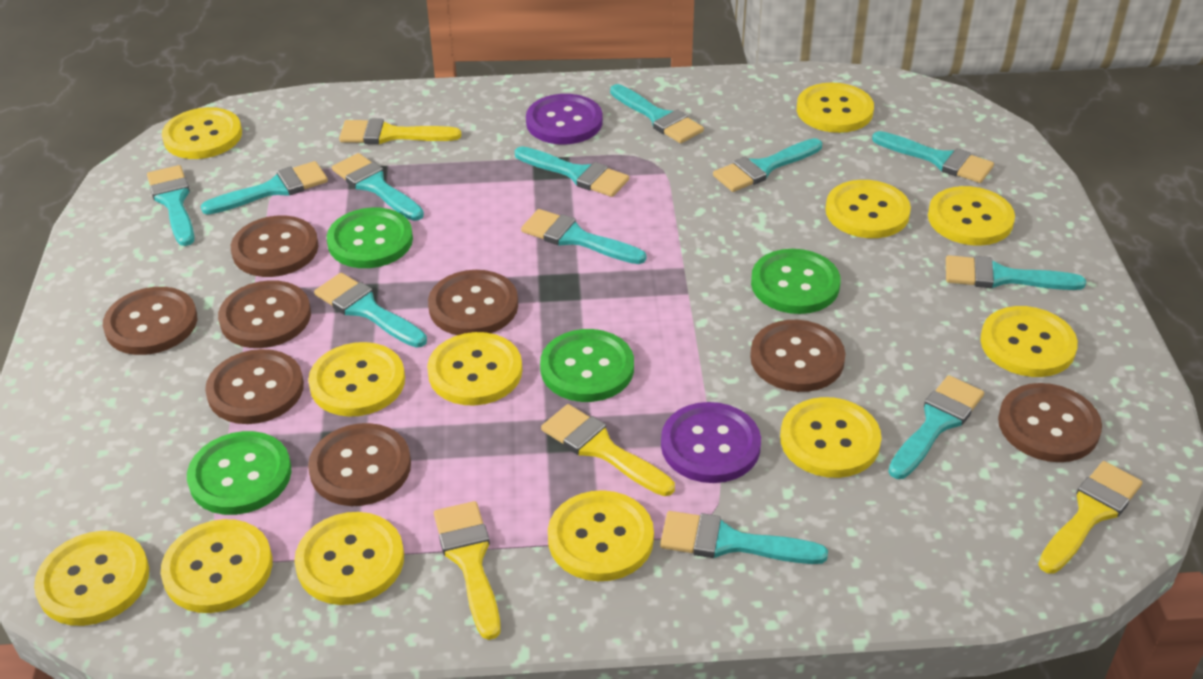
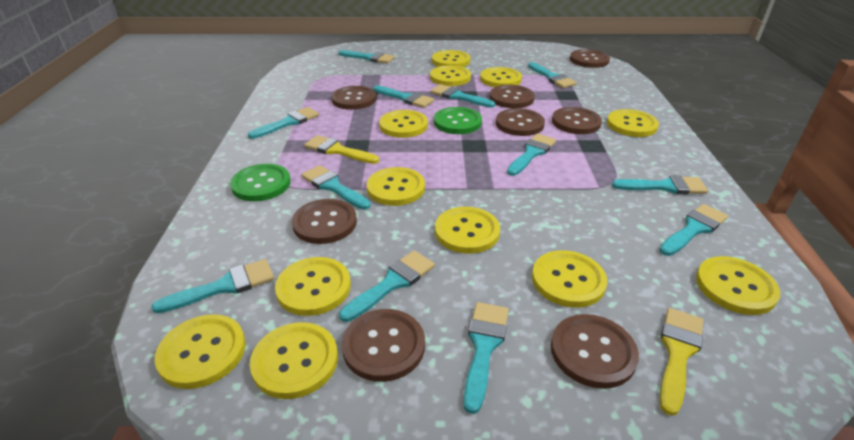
green button: [187,431,291,515] [327,208,413,268] [540,329,634,402] [751,249,841,314] = 4 -> [230,164,291,201] [434,107,482,134] = 2
purple button: [526,94,603,144] [661,402,761,483] = 2 -> none = 0
yellow brush: [339,118,461,144] [434,501,501,640] [541,404,675,496] [1038,461,1142,574] = 4 -> [304,135,379,164] [660,308,704,416] = 2

